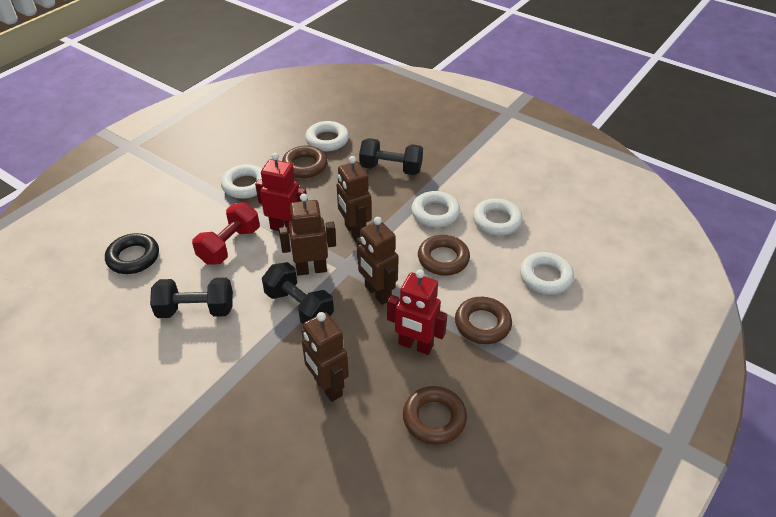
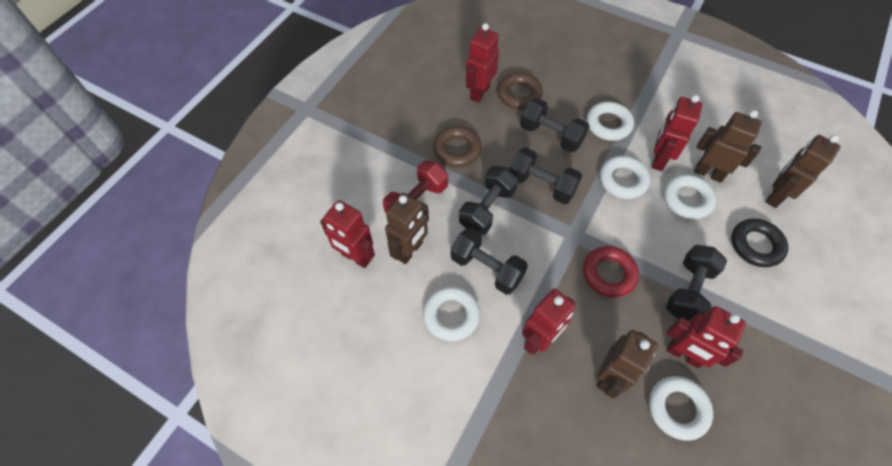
black dumbbell: [150,278,233,318] [262,262,334,324] [359,138,423,175] = 3 -> [451,228,528,295] [459,166,518,235] [510,147,582,204] [520,98,589,152] [666,245,727,321] = 5
brown ring: [282,146,328,178] [403,386,467,445] [418,235,470,276] [455,297,512,344] = 4 -> [433,126,482,167] [497,73,543,109] = 2
red ring: none = 0 -> [583,246,639,297] = 1
red robot: [255,153,307,234] [387,269,447,355] = 2 -> [320,200,375,268] [466,23,499,103] [522,289,575,354] [652,95,703,171] [667,306,746,368] = 5

